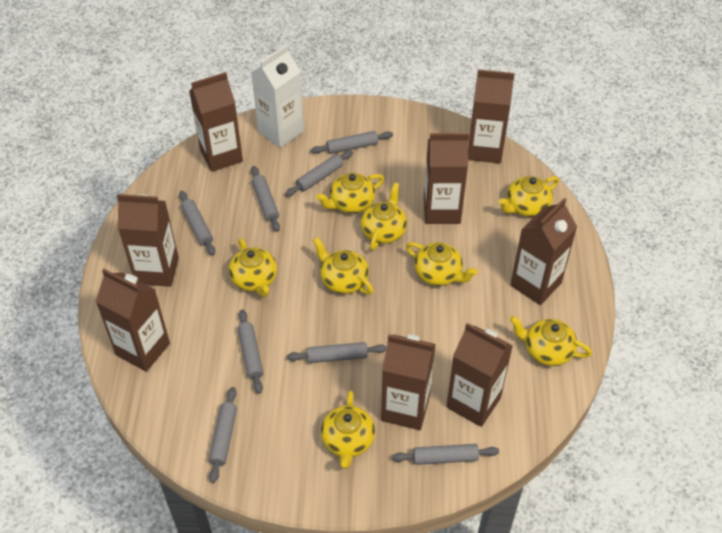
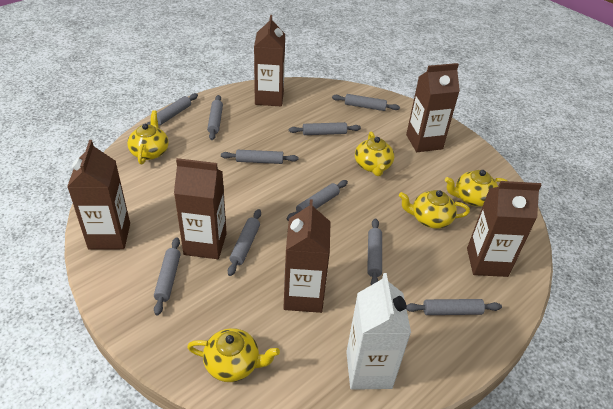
brown carton: [96,269,170,372] [117,194,179,287] [189,72,243,172] [381,334,436,430] [424,133,469,224] [446,323,513,427] [468,70,515,163] [510,198,577,305] = 8 -> [67,140,130,250] [174,158,227,259] [254,15,285,106] [283,199,330,313] [406,63,460,152] [467,181,541,277] = 6
grey rolling pin: [179,191,215,255] [209,387,237,483] [238,309,264,394] [251,166,280,232] [285,150,353,196] [287,342,387,363] [311,131,393,154] [392,444,499,465] = 8 -> [146,93,198,125] [154,237,181,315] [207,95,223,140] [221,150,299,164] [228,209,261,276] [286,180,348,221] [289,122,361,135] [332,94,400,111] [367,219,382,285] [406,299,502,315] = 10
yellow teapot: [229,238,277,297] [313,237,373,295] [316,173,384,214] [321,391,375,469] [361,183,407,251] [406,242,478,286] [498,176,559,217] [510,316,592,366] = 8 -> [127,110,169,164] [187,328,280,382] [355,132,394,176] [399,190,470,229] [445,170,507,207] = 5

